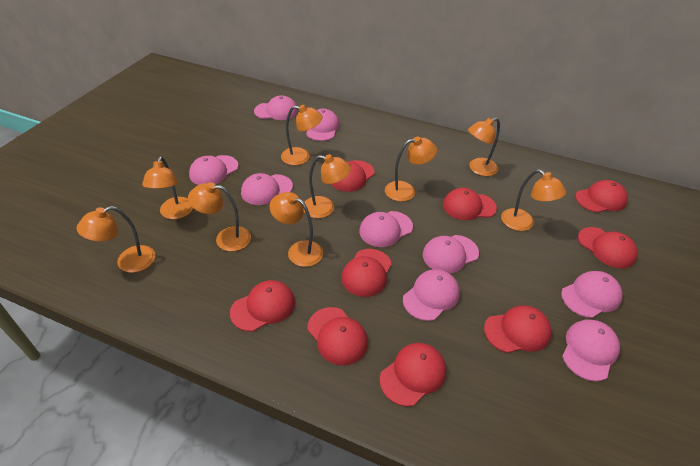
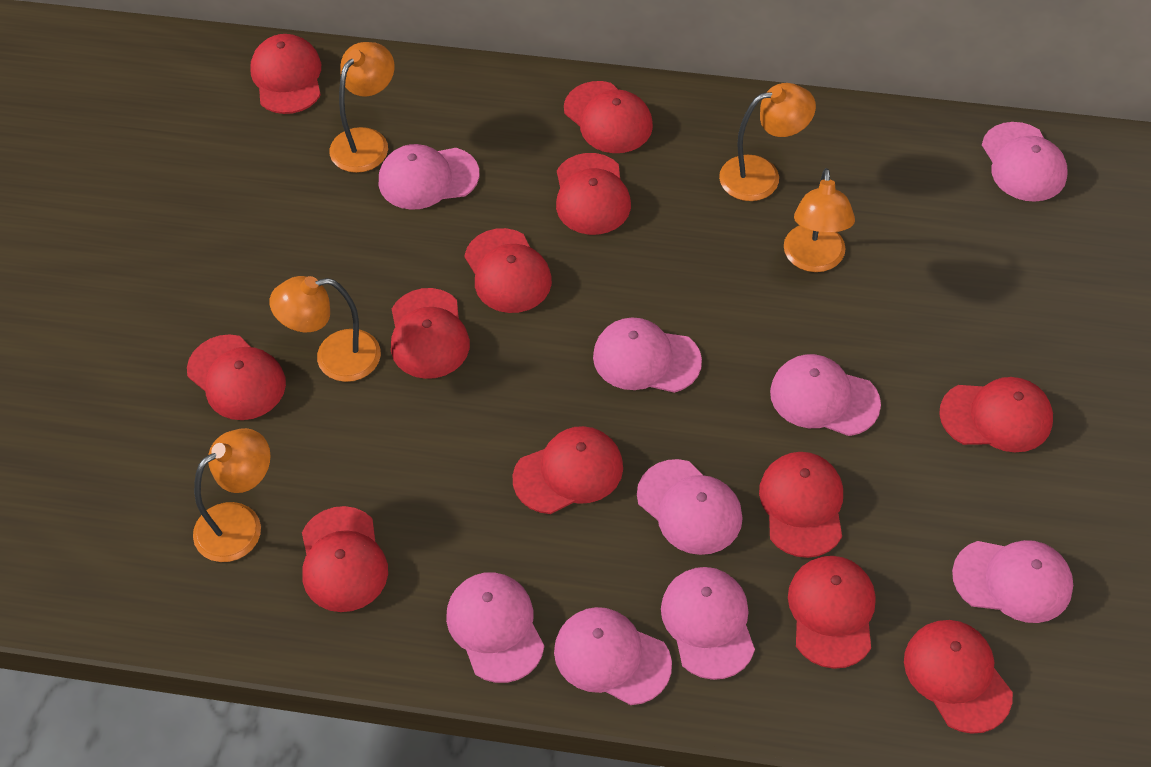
orange lamp: [77,206,155,273] [142,156,193,219] [188,182,251,251] [270,192,323,267] [281,105,323,165] [303,154,351,218] [385,136,437,202] [468,117,500,176] [501,170,566,231] = 9 -> [193,428,271,562] [269,276,381,382] [329,42,395,173] [719,83,816,201] [784,168,855,272] = 5
red cap: [230,280,295,332] [307,307,368,366] [331,160,375,192] [341,249,392,297] [380,343,446,407] [443,188,497,220] [484,305,552,353] [575,180,628,213] [578,227,637,268] = 9 -> [187,334,286,420] [250,34,321,114] [302,506,388,612] [391,288,470,379] [465,228,552,313] [513,426,623,514] [556,153,631,235] [564,81,653,153] [759,452,843,558] [788,556,876,669] [904,620,1013,734] [939,377,1053,452] = 12

